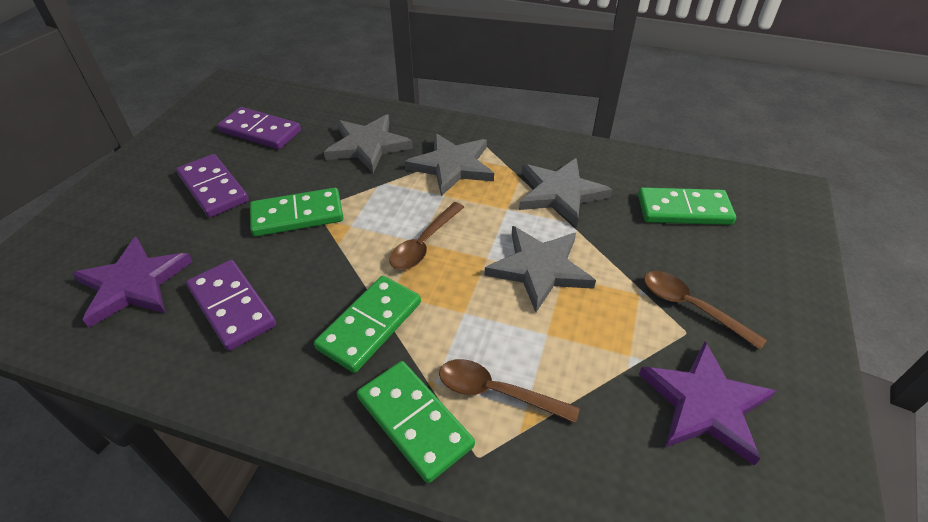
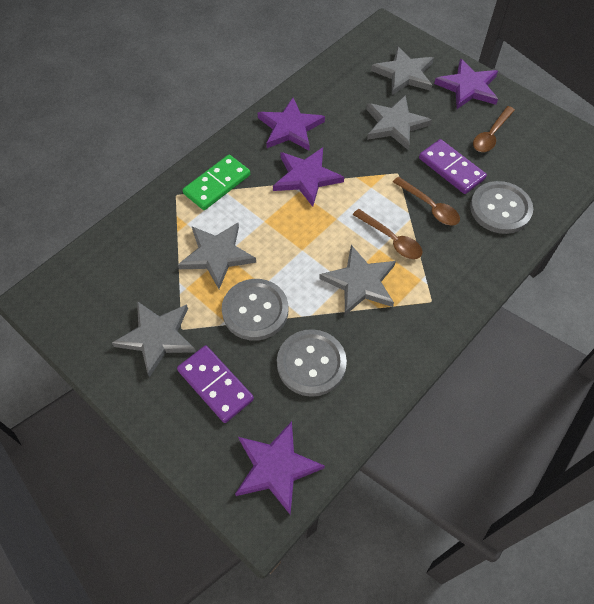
green domino: [250,188,344,236] [314,276,421,373] [357,361,475,483] [638,187,736,225] = 4 -> [183,155,250,210] = 1
grey button: none = 0 -> [222,279,288,341] [277,329,347,397] [470,181,533,234] = 3
grey star: [324,114,413,173] [405,133,494,196] [484,226,596,312] [519,158,613,227] = 4 -> [112,301,196,378] [178,223,256,289] [319,245,396,315] [366,95,432,150] [371,46,434,95] = 5
purple domino: [176,154,249,217] [186,260,276,351] [217,107,301,149] = 3 -> [177,346,254,423] [419,139,487,194] = 2
purple star: [72,237,193,328] [639,341,776,466] = 2 -> [235,421,325,515] [258,98,325,150] [273,147,344,207] [434,59,498,109] = 4

